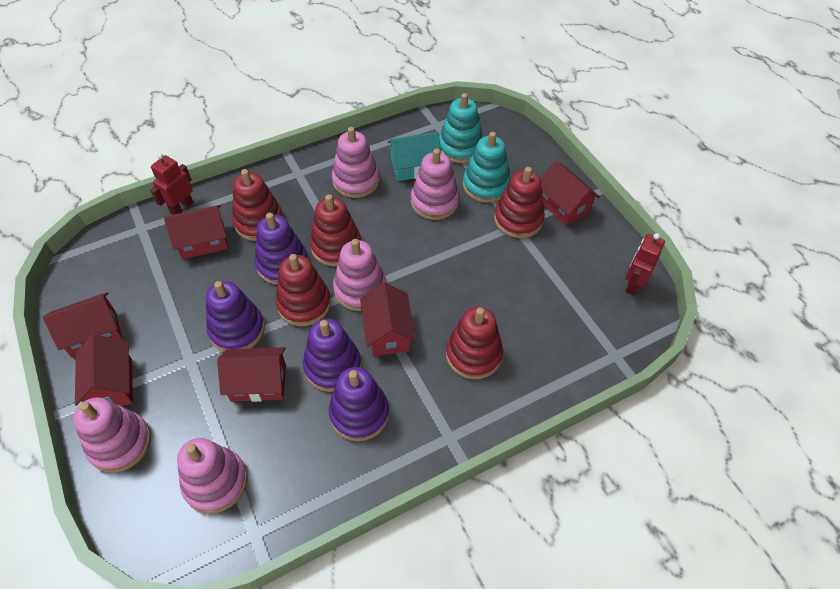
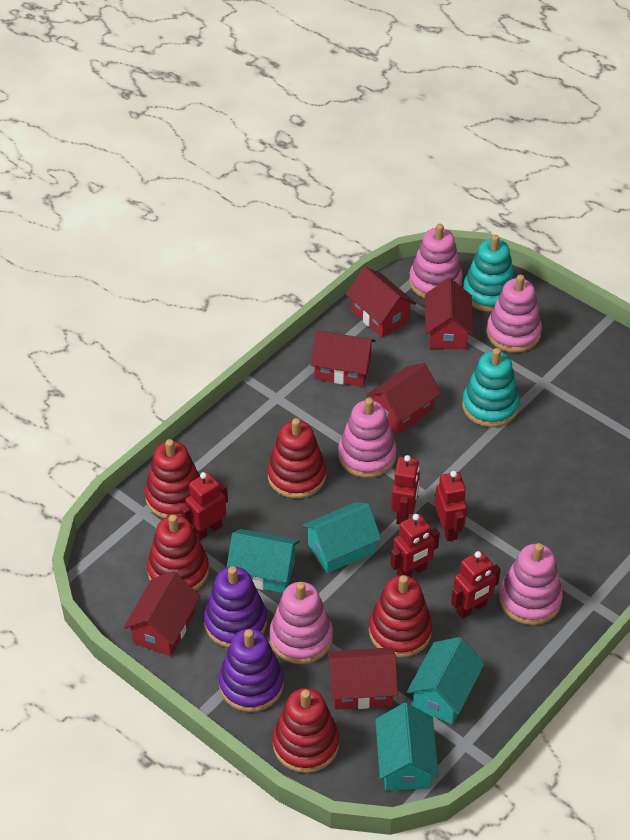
purple stacking toy: [206,281,265,352] [255,213,308,285] [303,319,361,392] [329,367,389,441] = 4 -> [204,566,267,648] [219,629,284,712] = 2
red robot: [150,153,193,215] [625,233,665,295] = 2 -> [181,472,228,541] [390,514,440,577] [391,455,420,525] [435,471,467,541] [451,551,501,619] = 5
turquoise house: [387,132,441,181] = 1 -> [226,529,300,593] [303,502,381,573] [375,703,439,790] [407,637,485,724] = 4

